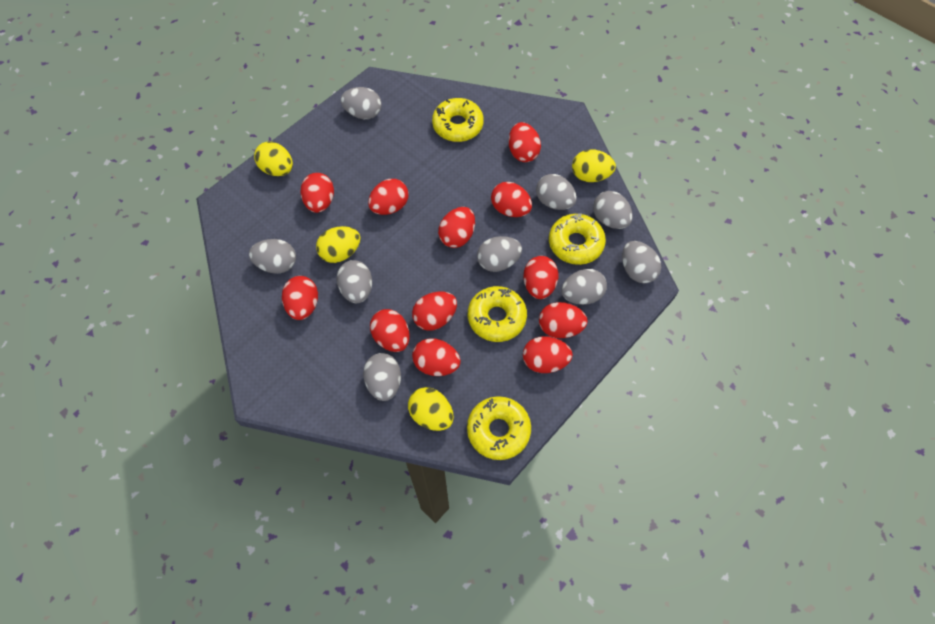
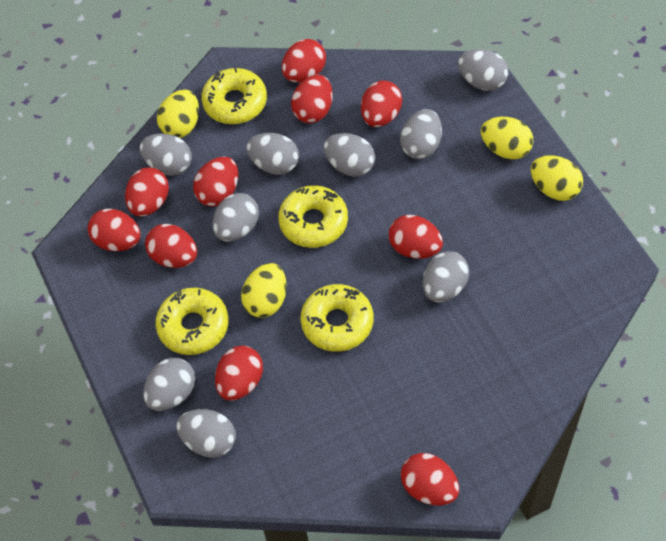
red egg: [282,276,318,320] [300,173,334,213] [368,179,409,215] [370,309,410,352] [412,292,457,331] [412,338,461,376] [438,207,475,248] [491,182,532,217] [509,122,541,162] [523,256,559,299] [523,336,573,373] [539,302,588,338] = 12 -> [88,209,140,251] [125,167,169,217] [145,224,197,268] [193,157,238,207] [215,346,263,401] [282,39,326,83] [291,75,333,123] [361,80,402,127] [389,215,443,259] [401,453,459,505] = 10

